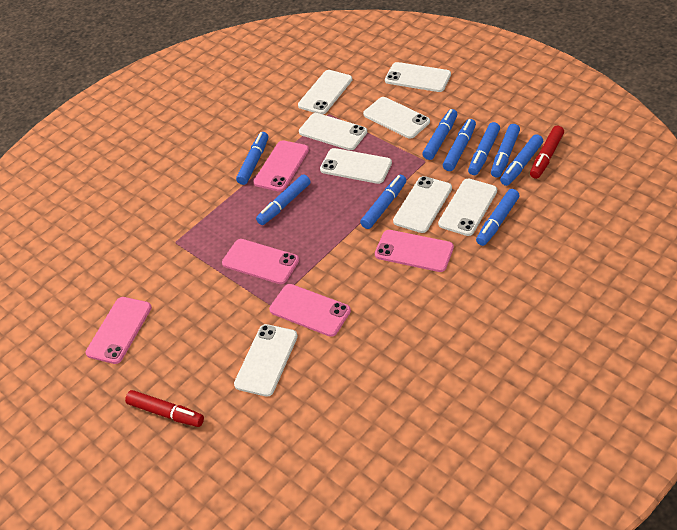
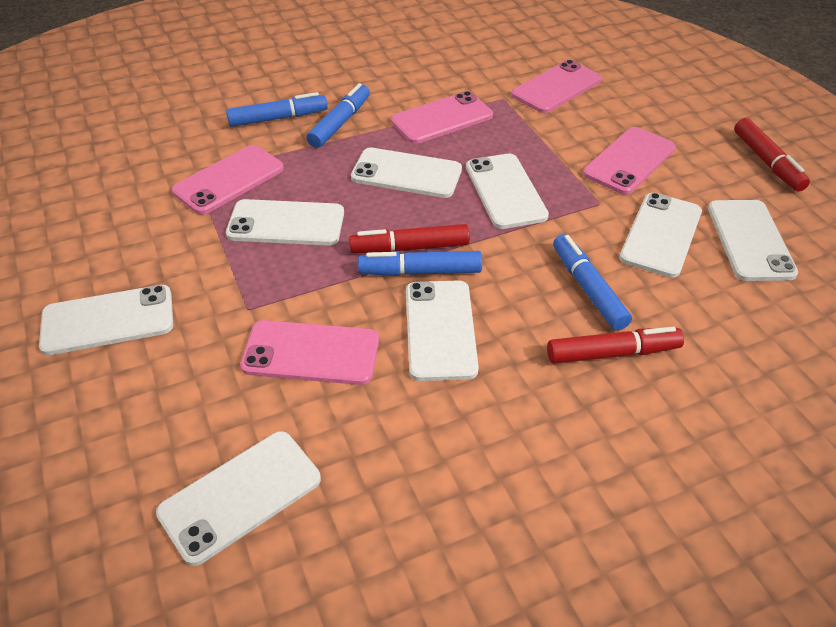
blue marker: [236,132,268,185] [256,174,311,225] [360,175,406,229] [422,109,458,160] [443,119,476,171] [468,122,500,175] [476,189,520,246] [491,124,520,178] [500,134,543,186] = 9 -> [226,92,328,127] [306,83,370,148] [358,251,482,276] [553,234,632,331] = 4
red marker: [125,390,204,427] [530,126,564,179] = 2 -> [349,224,470,253] [547,327,684,364] [734,118,810,192] = 3

